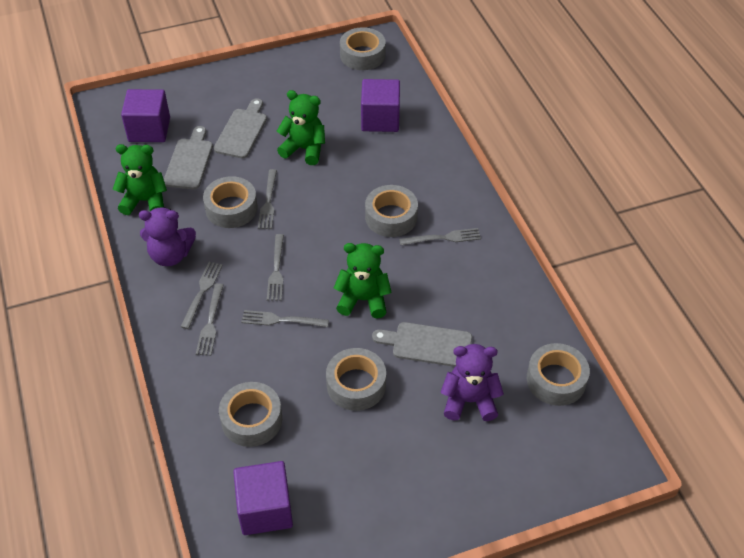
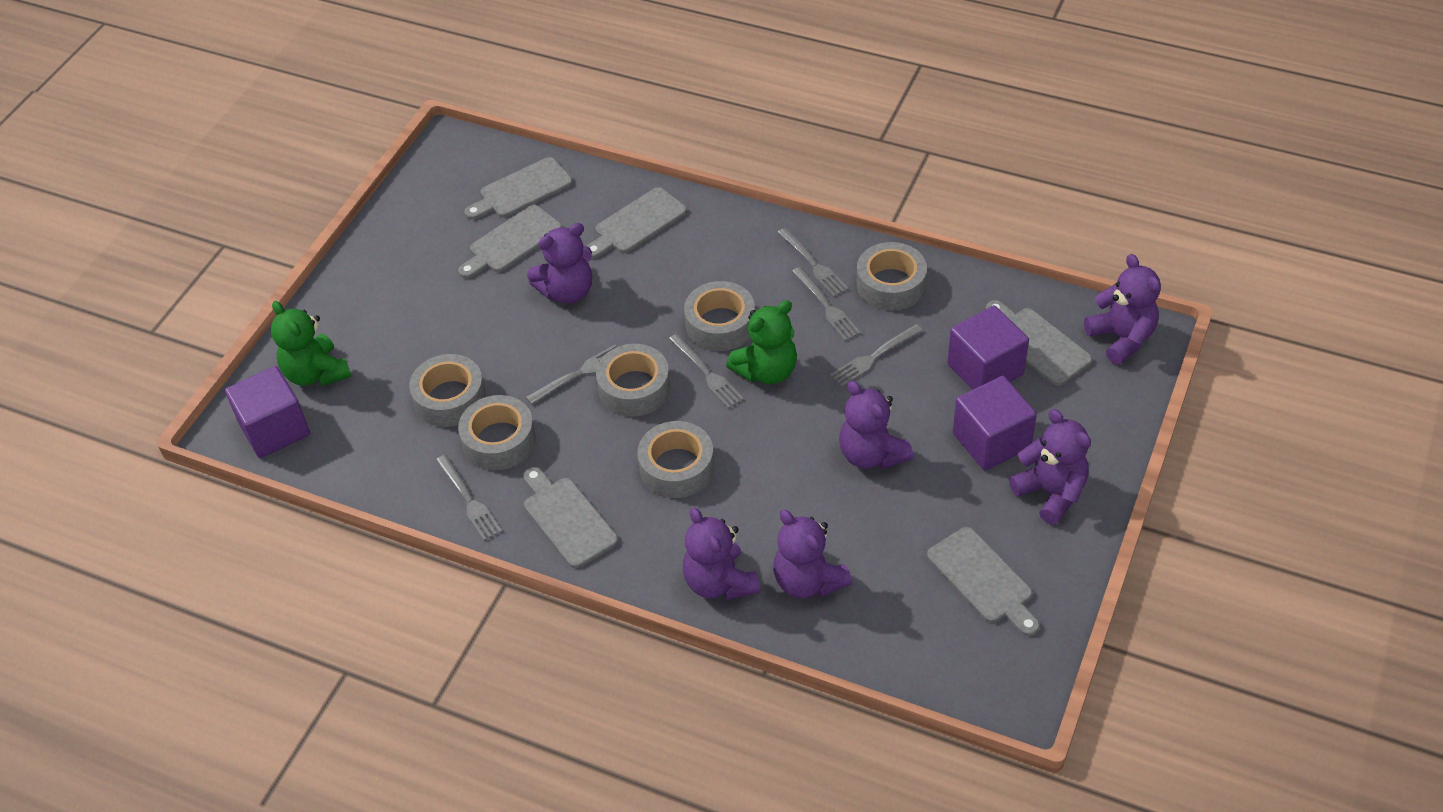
green teddy bear: [113,144,167,215] [277,90,325,165] [334,243,392,318] = 3 -> [271,301,351,386] [726,300,797,384] = 2
grey cutting board: [164,126,213,189] [214,98,267,159] [372,322,472,367] = 3 -> [458,205,562,278] [465,157,573,220] [524,467,618,568] [587,187,687,259] [927,527,1040,636] [986,300,1092,385] = 6
purple teddy bear: [139,207,196,266] [441,344,504,421] = 2 -> [527,223,592,304] [683,508,760,600] [773,510,852,598] [839,381,913,469] [1009,409,1091,525] [1084,254,1161,365] = 6

